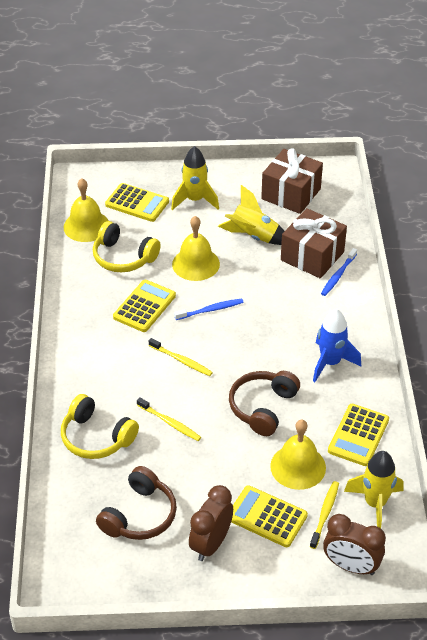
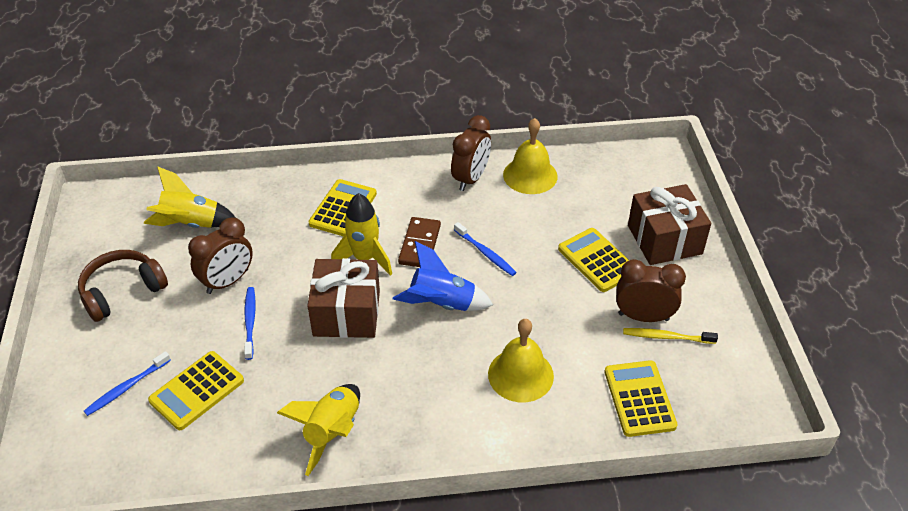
blue toothbrush: [174,298,244,320] [321,248,357,296] = 2 -> [84,351,171,416] [244,287,256,360] [454,222,517,276] = 3
brown clock: [189,485,233,561] [323,514,386,575] = 2 -> [188,217,253,294] [451,115,491,191] [616,259,686,322] = 3
brown domino: none = 0 -> [398,217,441,267] = 1
brown headphones: [96,466,177,540] [229,371,300,436] = 2 -> [78,250,168,322] = 1
yellow bell: [63,178,109,242] [172,216,220,281] [270,420,326,490] = 3 -> [488,319,554,402] [503,118,558,194] = 2
yellow headphones: [61,394,139,459] [93,221,161,272] = 2 -> none = 0
yellow toothbrush: [137,397,201,441] [149,338,213,376] [310,481,339,549] = 3 -> [623,328,718,344] = 1

